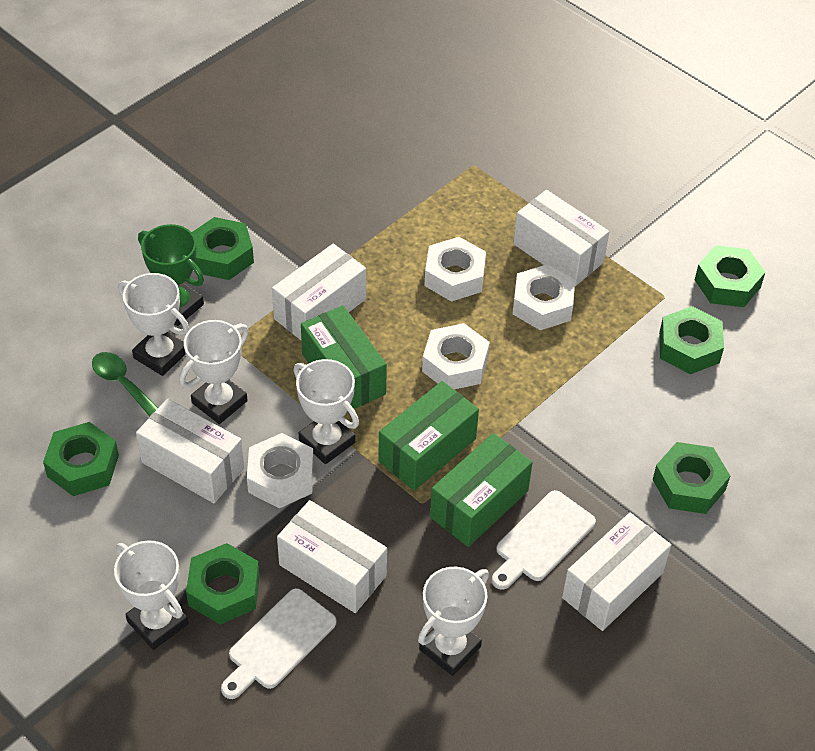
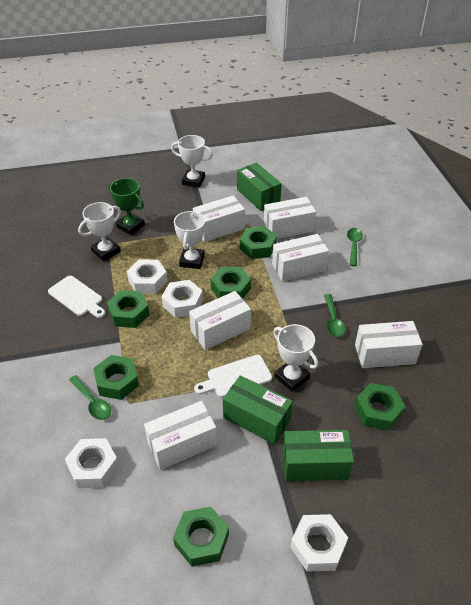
green spoon: [92,352,158,417] = 1 -> [69,375,111,420] [324,294,345,337] [347,228,363,266] = 3
white box: [136,399,244,503] [272,244,366,340] [277,500,387,613] [513,190,609,286] [562,513,671,631] = 5 -> [144,401,217,470] [189,291,251,350] [193,195,245,242] [264,197,316,239] [272,234,329,282] [355,321,422,368] = 6
white trophy: [114,540,188,650] [118,273,189,376] [179,320,249,424] [293,359,359,464] [418,567,489,676] = 5 -> [78,202,121,261] [171,135,213,188] [174,211,205,269] [273,324,318,392] = 4

